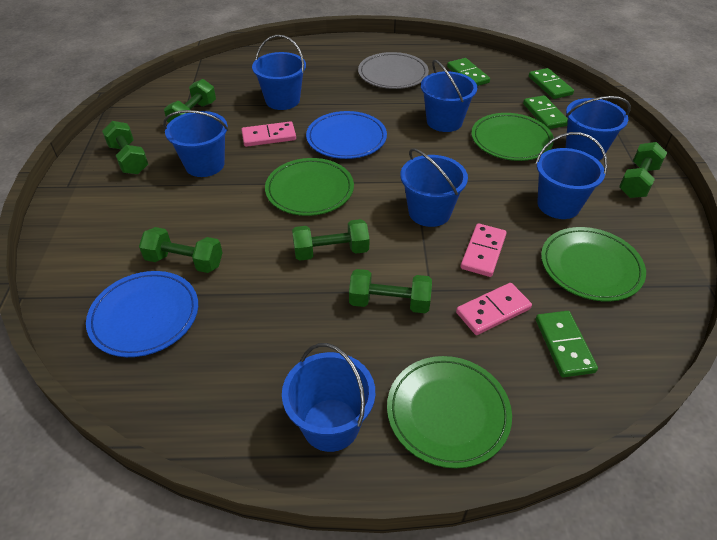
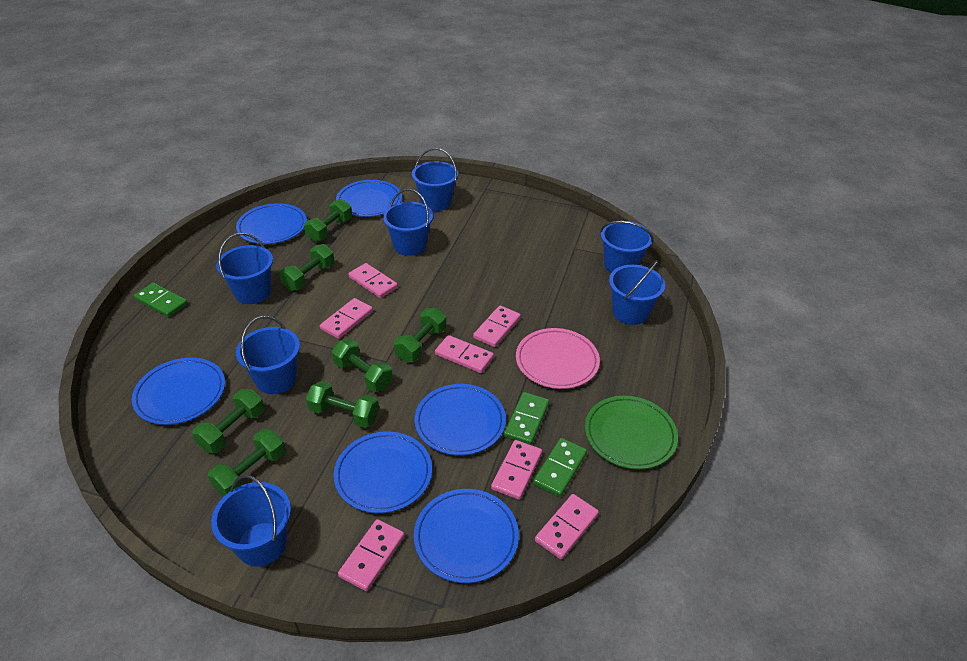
blue plate: [86,271,198,357] [306,111,387,159] = 2 -> [132,358,225,425] [236,203,307,244] [334,431,432,513] [336,180,402,217] [414,384,506,456] [414,489,519,583] = 6
green domino: [447,58,490,86] [523,95,568,129] [529,68,574,99] [536,311,598,377] = 4 -> [134,283,188,317] [504,392,549,445] [533,438,587,497] = 3
green dumbbell: [102,121,148,174] [139,227,223,273] [164,79,216,123] [292,219,369,261] [349,269,432,313] [619,142,667,198] = 6 -> [192,389,265,453] [208,429,286,496] [279,244,334,291] [304,199,352,242] [306,381,379,428] [332,339,393,392] [394,308,446,362] = 7
green plate: [265,158,354,216] [387,356,512,469] [471,113,554,161] [541,227,646,302] = 4 -> [585,396,678,469] = 1
grey plate: [358,52,429,89] = 1 -> none = 0
pink domino: [241,121,296,147] [456,283,532,335] [461,223,507,277] = 3 -> [320,298,373,339] [338,519,404,591] [348,263,398,298] [435,335,494,373] [473,305,521,347] [491,440,542,500] [535,494,599,559] = 7
pink plate: none = 0 -> [516,328,600,389] = 1

